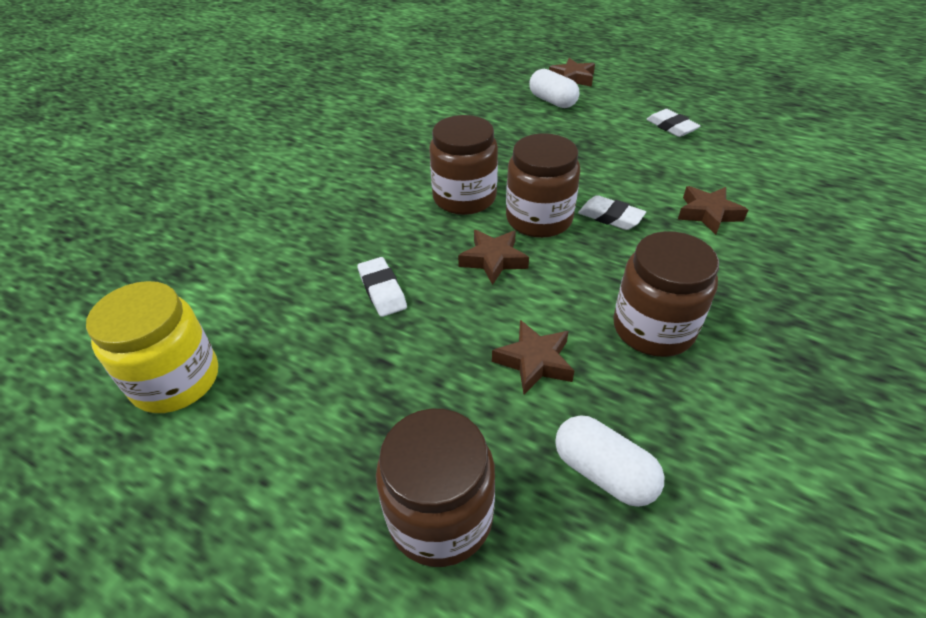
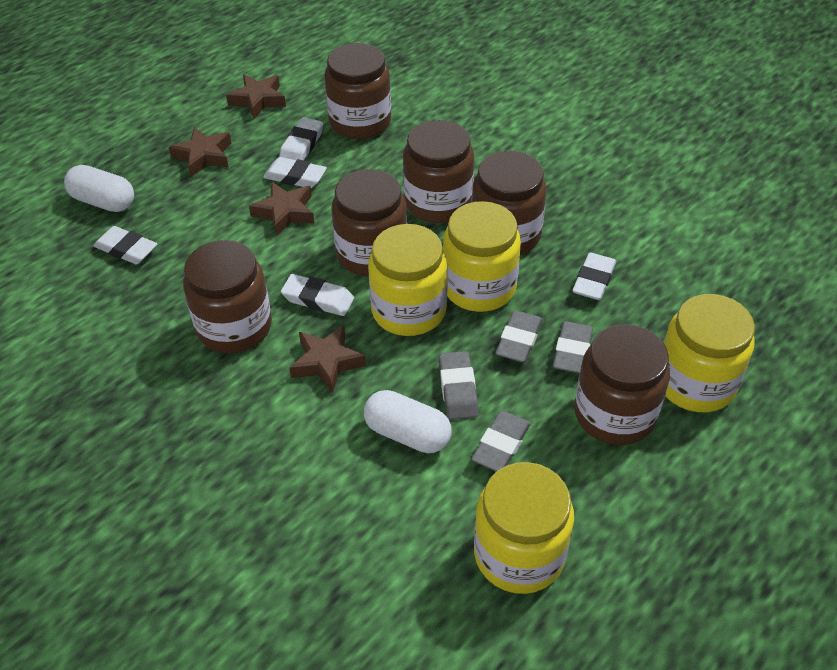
brown jar: [376,409,495,567] [429,115,498,215] [506,133,580,238] [613,231,719,357] = 4 -> [183,240,272,353] [325,43,391,139] [331,169,407,276] [403,120,474,223] [472,151,546,255] [574,324,670,445] = 6
grey eraser: none = 0 -> [439,351,478,420] [471,411,531,472] [496,310,542,363] [553,321,593,374] = 4
white eraser: [357,257,407,317] [578,195,646,230] [646,109,700,137] = 3 -> [94,226,157,264] [263,157,327,188] [279,117,323,160] [281,274,354,316] [572,253,616,300] = 5
yellow jar: [86,281,218,413] = 1 -> [368,224,448,336] [443,201,521,312] [474,462,574,594] [663,294,755,412] = 4

